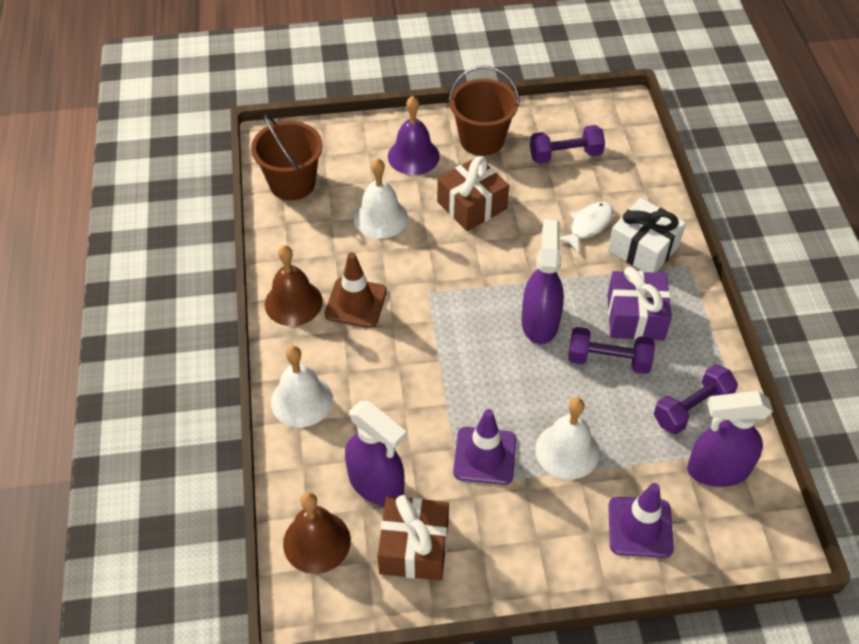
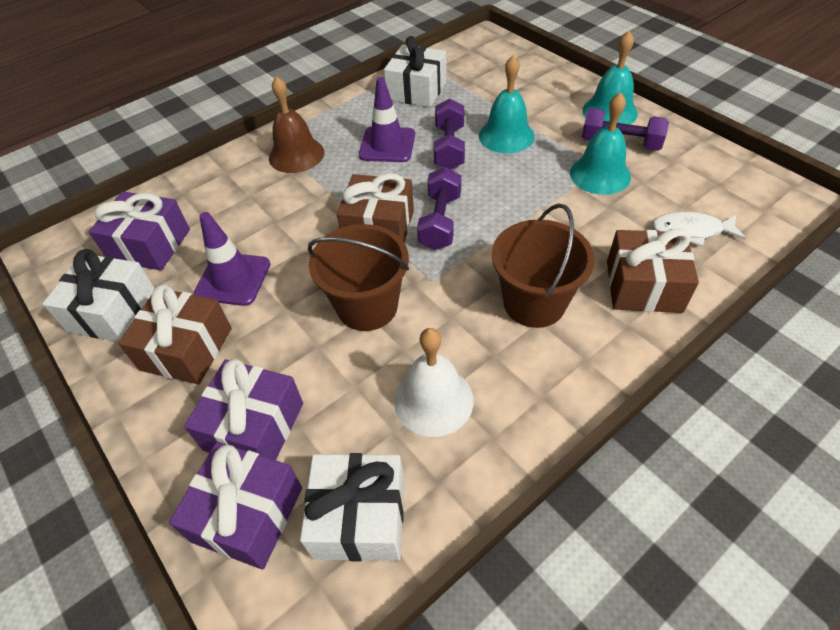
brown bell: [265,245,323,326] [283,492,351,574] = 2 -> [269,76,324,173] = 1
brown gift: [377,495,449,581] [437,156,509,231] = 2 -> [118,284,232,384] [337,173,414,243] [607,229,699,313] = 3
brown traffic cone: [325,252,387,328] = 1 -> none = 0
purple bell: [388,96,440,175] = 1 -> none = 0
purple gift: [607,267,672,340] = 1 -> [89,191,190,270] [169,442,302,569] [184,359,303,460] = 3
purple spray bottle: [345,401,406,506] [521,219,564,344] [687,391,773,487] = 3 -> none = 0
turquoise bell: none = 0 -> [479,55,535,153] [570,92,631,195] [582,31,638,125] = 3
white bell: [271,346,333,427] [354,158,408,239] [535,398,599,480] = 3 -> [394,328,474,437] = 1
white gift: [608,198,686,273] = 1 -> [42,249,155,342] [300,453,404,561] [384,36,447,107] = 3

